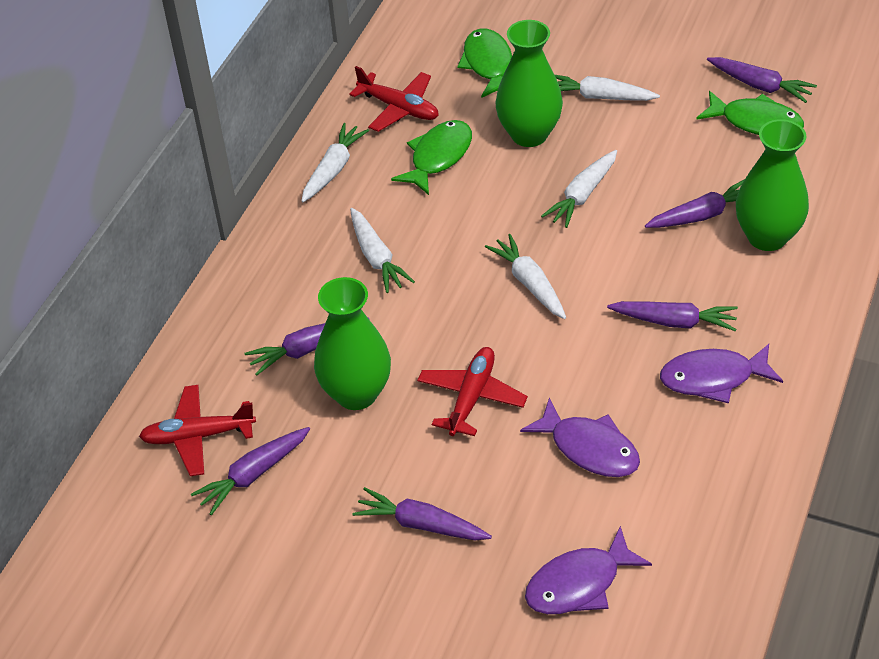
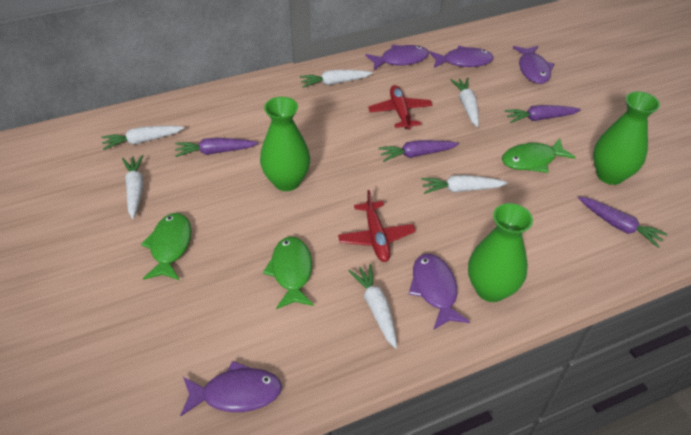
purple carrot: [191,427,310,515] [244,317,369,376] [352,487,492,540] [607,301,738,331] [645,179,745,228] [707,57,817,103] = 6 -> [175,138,258,157] [378,140,459,162] [504,105,581,123] [578,197,667,248] = 4
purple fish: [520,398,640,477] [525,526,652,614] [660,344,783,404] = 3 -> [180,361,282,416] [365,45,429,70] [409,254,470,330] [429,46,494,68] [513,46,554,84] = 5
red plane: [139,385,256,476] [349,66,439,132] [417,347,528,436] = 3 -> [338,190,416,262] [368,85,433,130] = 2
white carrot: [301,123,369,202] [350,208,415,293] [485,234,566,319] [541,150,617,228] [555,75,660,101] = 5 -> [101,126,184,150] [122,155,143,219] [300,70,373,88] [349,264,397,349] [421,175,508,194] [450,78,479,127] = 6

